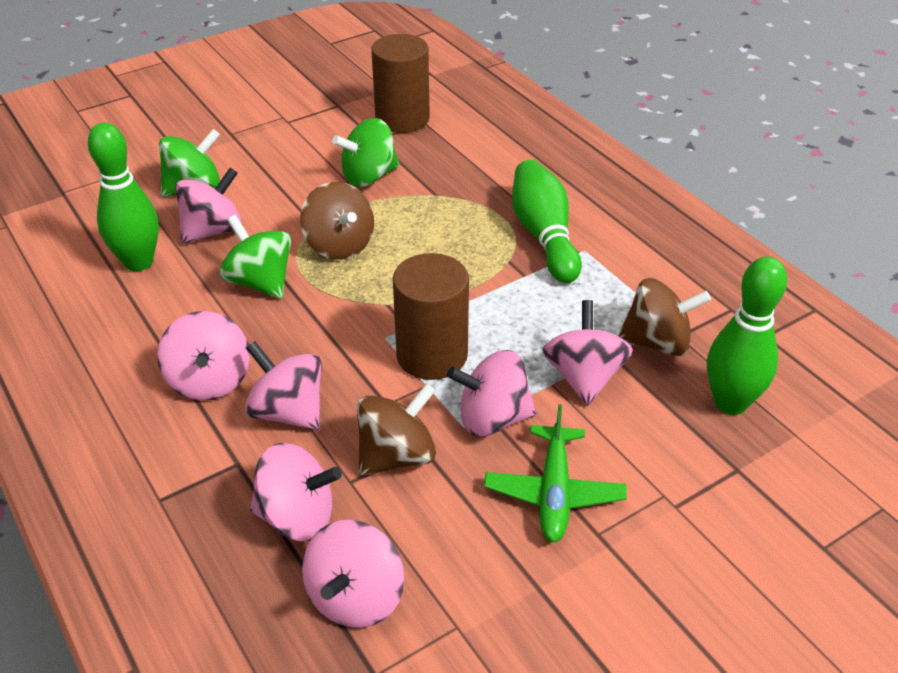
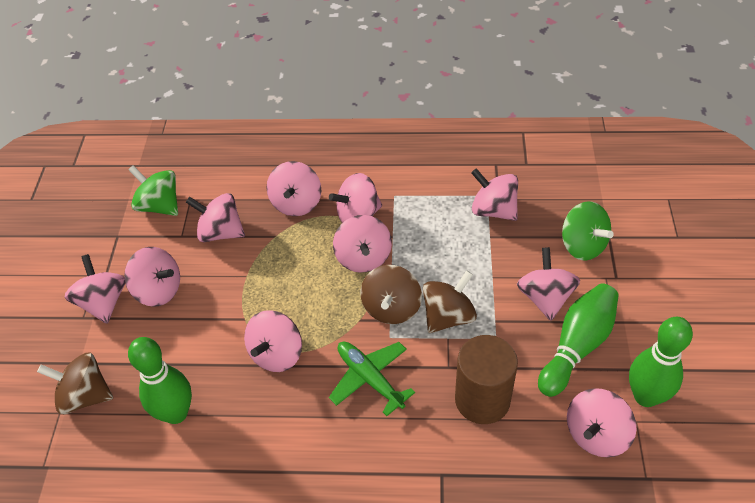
brown cylinder: [371,34,430,133] [393,253,469,380] = 2 -> [455,335,518,424] = 1
green spinning top: [159,129,220,197] [219,215,291,299] [332,118,399,187] = 3 -> [128,165,178,216] [562,201,614,260] = 2
pink spinning top: [157,311,250,401] [175,167,242,244] [245,341,322,430] [250,443,342,541] [302,520,404,628] [447,350,536,437] [543,300,633,406] = 7 -> [65,254,125,324] [124,247,180,307] [186,193,245,242] [244,310,302,372] [266,161,321,216] [329,173,382,223] [333,215,392,273] [471,168,518,221] [517,247,580,321] [567,388,637,457] = 10

